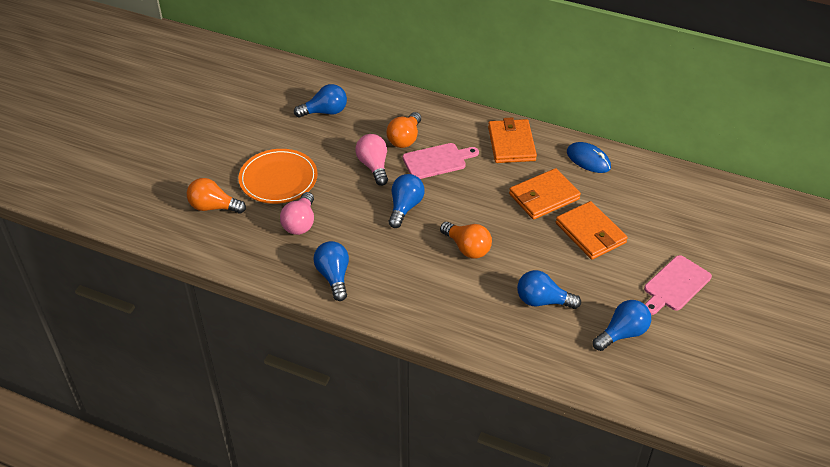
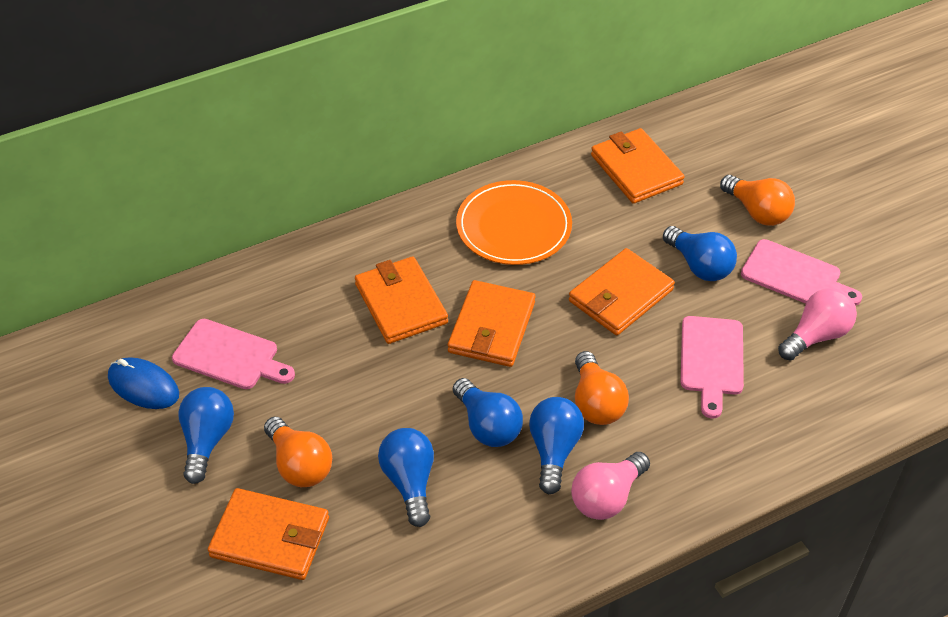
orange wallet: [488,117,537,163] [509,168,581,220] [556,201,628,259] = 3 -> [208,488,329,580] [355,256,448,344] [448,280,535,367] [569,248,675,335] [591,128,684,204] = 5
pink cutting board: [403,143,479,179] [644,255,712,315] = 2 -> [172,319,295,389] [681,316,744,418] [741,239,862,306] = 3

